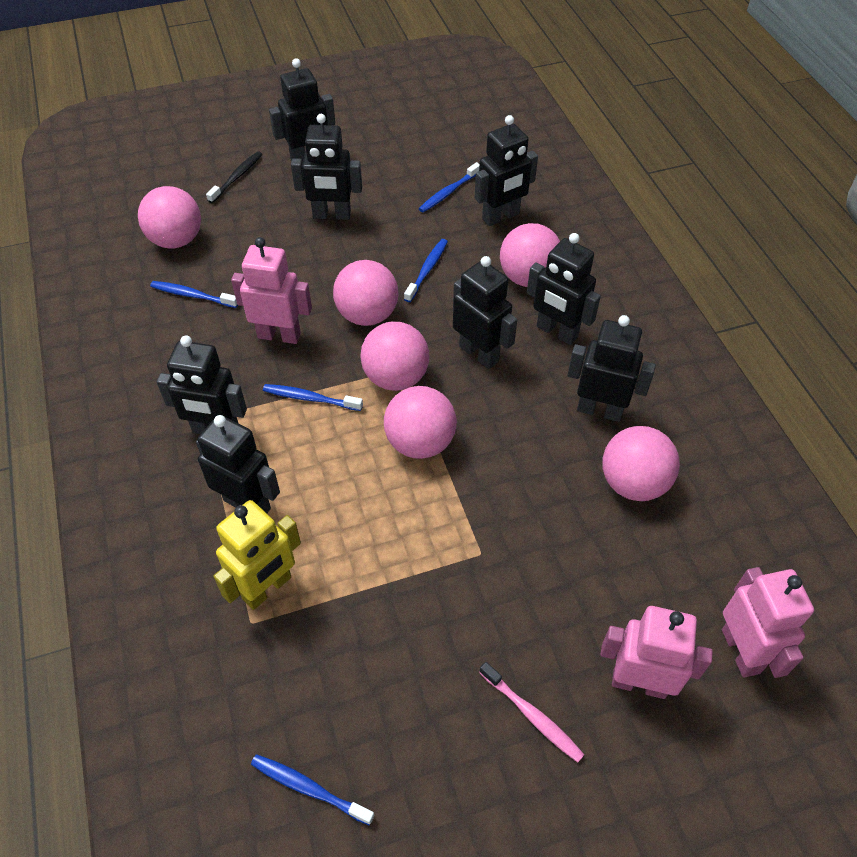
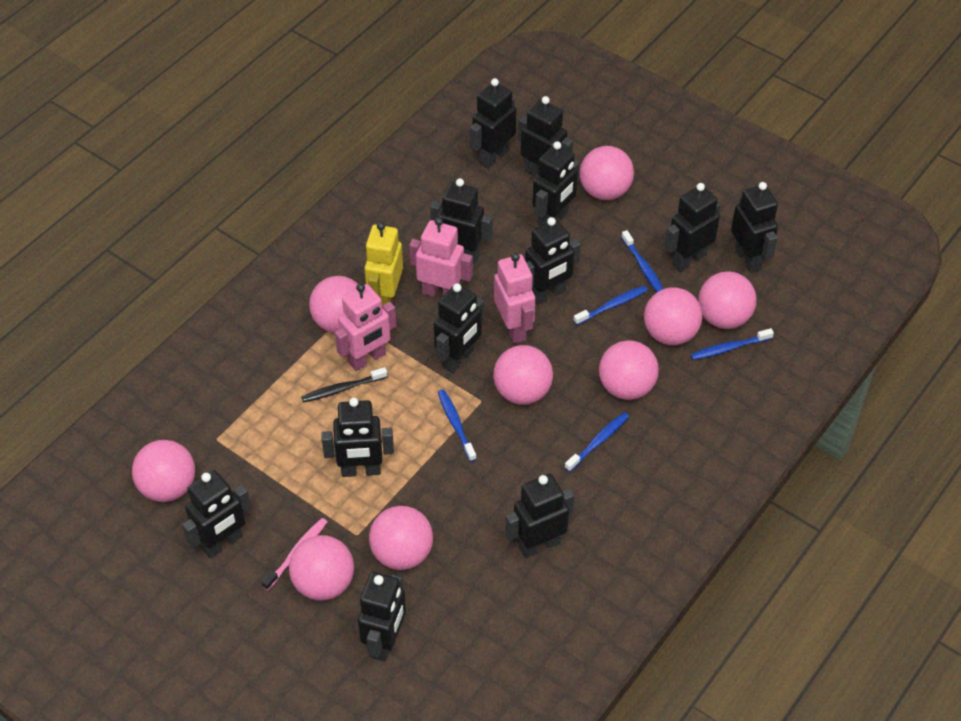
black robot: [157,335,247,434] [196,415,280,513] [269,58,335,163] [291,114,362,220] [453,256,517,369] [475,115,538,226] [527,233,601,345] [568,315,656,422] = 8 -> [182,470,251,559] [322,398,394,477] [358,572,406,662] [430,178,493,264] [434,283,484,373] [470,78,517,169] [505,474,574,558] [518,96,573,176] [525,217,581,305] [532,141,579,226] [664,183,720,272] [731,182,778,273] = 12
pink ball: [138,186,201,249] [333,260,398,326] [360,322,429,391] [384,386,457,459] [500,223,560,287] [603,426,680,501] = 6 -> [132,440,195,502] [289,535,354,600] [309,276,358,333] [369,506,433,570] [493,345,553,405] [580,146,634,200] [599,340,659,400] [644,287,702,345] [698,271,757,329] = 9

